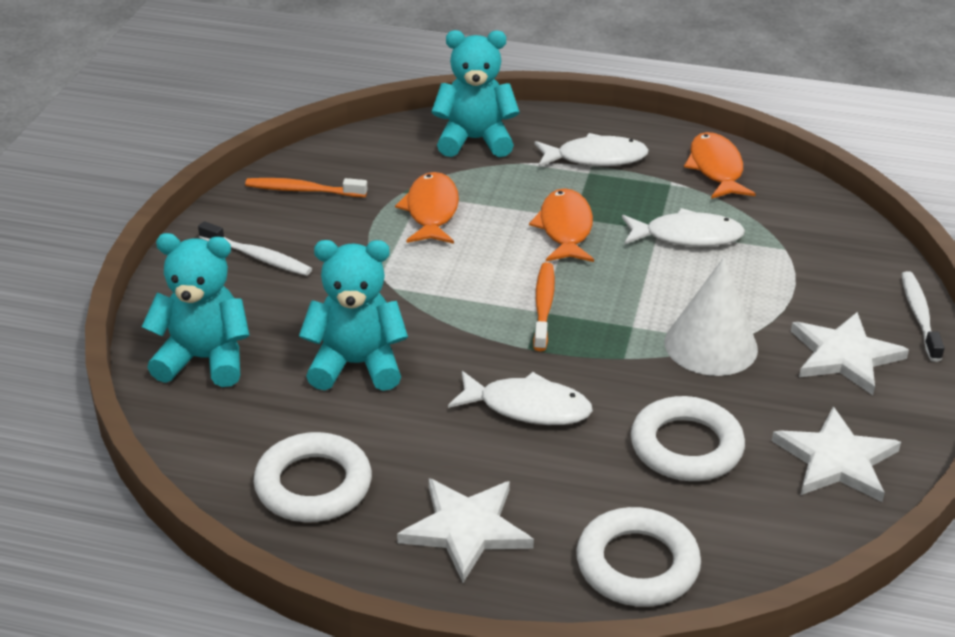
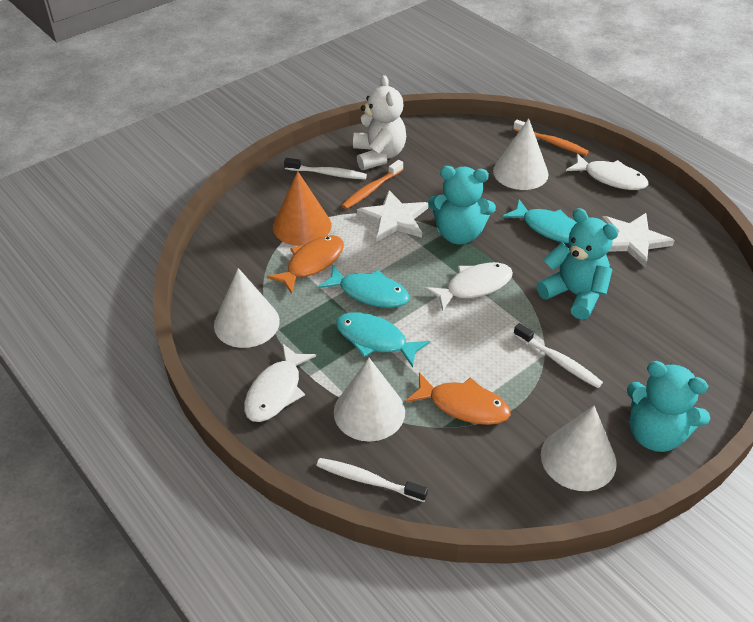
orange cone: none = 0 -> [273,171,331,246] = 1
orange fish: [395,172,459,244] [529,188,594,262] [684,132,756,199] = 3 -> [267,235,344,294] [406,372,511,425] = 2
turquoise fish: none = 0 -> [318,265,410,308] [336,312,430,367] [503,199,577,243] = 3
white cone: [664,258,758,376] = 1 -> [214,268,280,348] [334,358,405,442] [493,118,549,190] [541,406,617,491] = 4
white ring: [253,432,372,522] [576,507,701,607] [631,396,745,481] = 3 -> none = 0
white star: [397,478,534,583] [772,407,901,502] [791,312,909,395] = 3 -> [357,190,428,242] [601,213,675,267] = 2
white teddy bear: none = 0 -> [353,75,406,170] = 1
white toothbrush: [198,221,312,276] [901,271,944,362] = 2 -> [284,158,367,180] [316,458,428,502] [513,323,603,388] = 3

